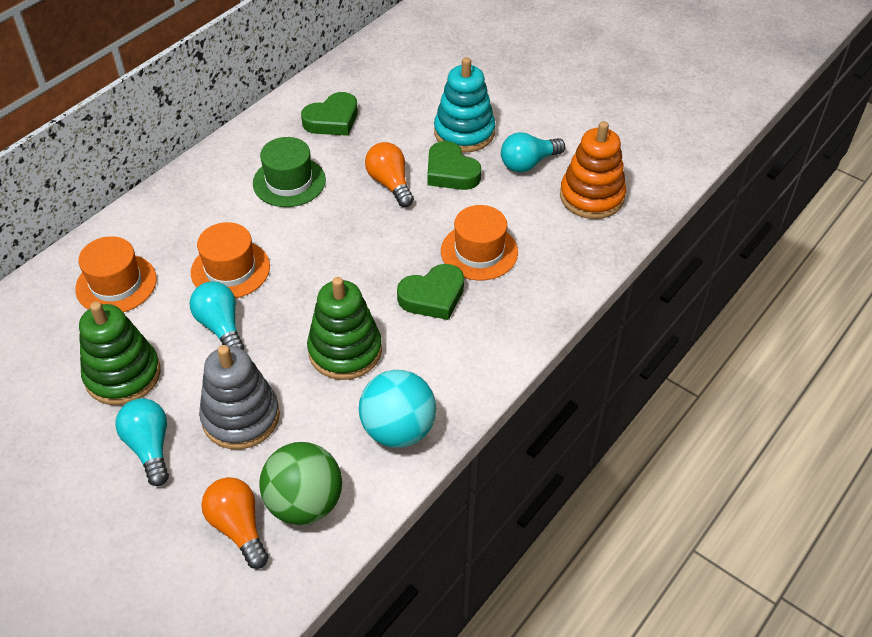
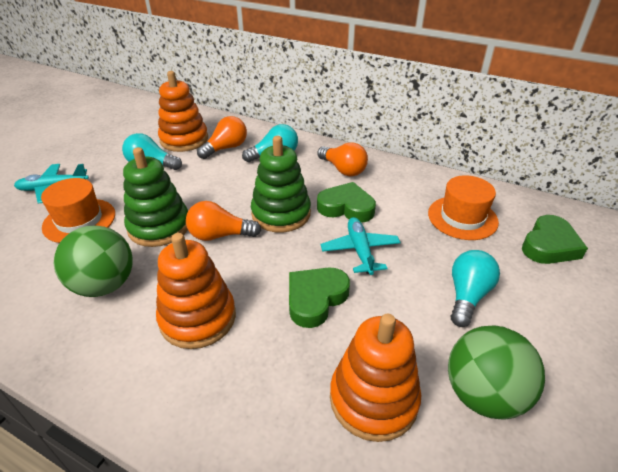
green ball: [259,442,342,525] = 1 -> [54,226,133,297] [448,325,545,420] = 2
green hat: [253,137,326,207] = 1 -> none = 0
grey stacking toy: [199,345,280,449] = 1 -> none = 0
orange hat: [75,236,157,312] [191,222,270,298] [441,205,518,280] = 3 -> [41,178,115,243] [428,175,499,240] = 2
orange light bulb: [201,477,269,569] [365,142,414,207] = 2 -> [186,201,261,241] [197,116,247,159] [317,142,368,177] = 3
orange stacking toy: [560,121,626,219] = 1 -> [156,233,236,349] [158,71,208,152] [330,314,421,442] = 3
turquoise ball: [359,370,436,448] = 1 -> none = 0
turquoise plane: none = 0 -> [14,164,89,203] [321,217,401,275] = 2
turquoise stacking toy: [434,57,495,152] = 1 -> none = 0

